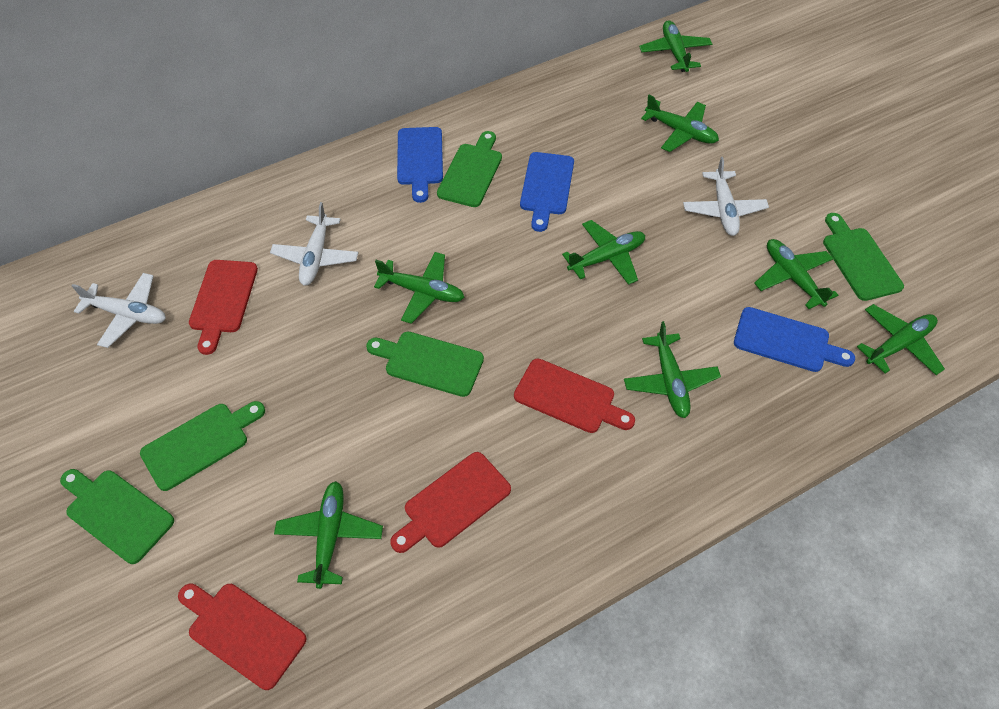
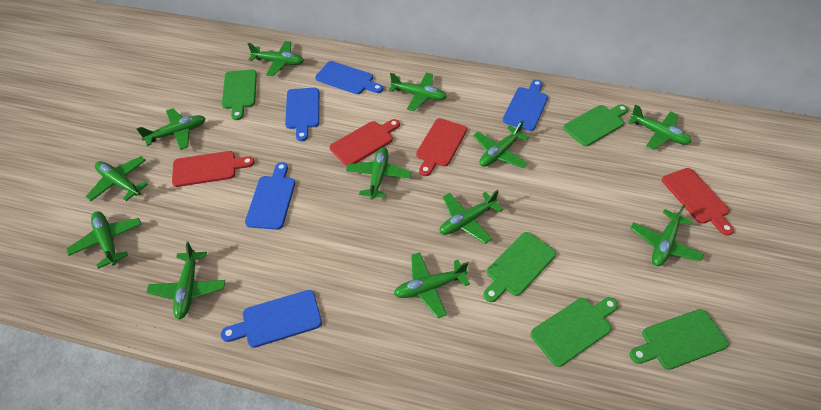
blue cutting board: [397,127,443,203] [520,152,574,232] [734,307,855,372] = 3 -> [221,290,322,348] [245,162,295,230] [285,88,319,141] [315,61,383,94] [503,80,548,131] = 5
green plane: [274,481,383,589] [374,252,465,324] [562,220,645,285] [624,321,721,418] [639,20,712,72] [641,95,719,152] [754,239,838,309] [857,304,945,375] = 8 -> [67,211,142,269] [86,156,148,201] [136,108,206,150] [146,242,225,319] [248,41,304,76] [346,147,411,200] [389,73,447,111] [394,252,470,318] [440,190,503,244] [473,120,530,168] [628,104,691,150] [630,204,704,266] = 12
white plane: [71,273,166,348] [270,202,359,286] [683,157,769,236] = 3 -> none = 0

